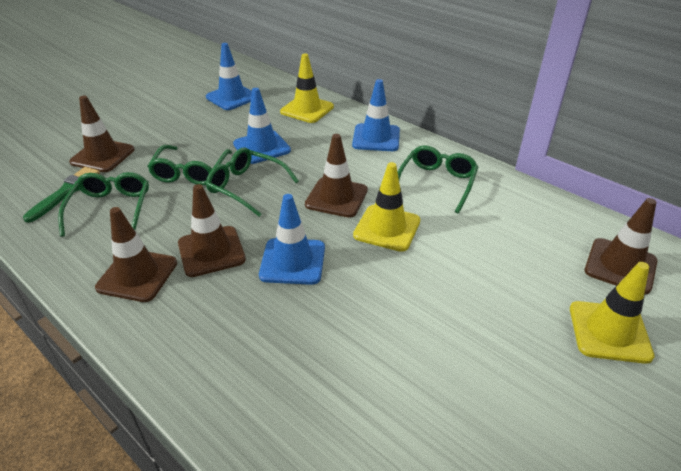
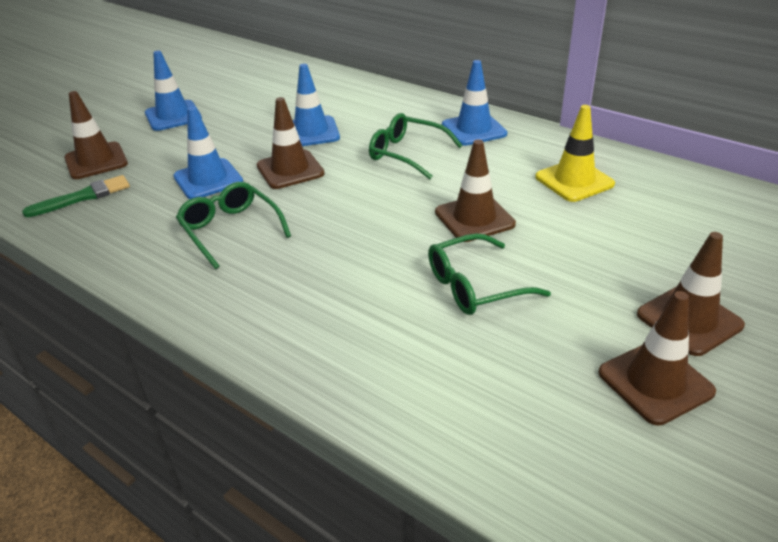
green glasses: [58,172,149,237] [147,145,232,185] [206,148,299,217] [398,145,478,213] = 4 -> [176,182,291,269] [369,113,463,179] [428,233,551,315] = 3
yellow traffic cone: [280,54,334,123] [353,162,420,252] [570,262,655,364] = 3 -> [535,105,615,202] = 1

